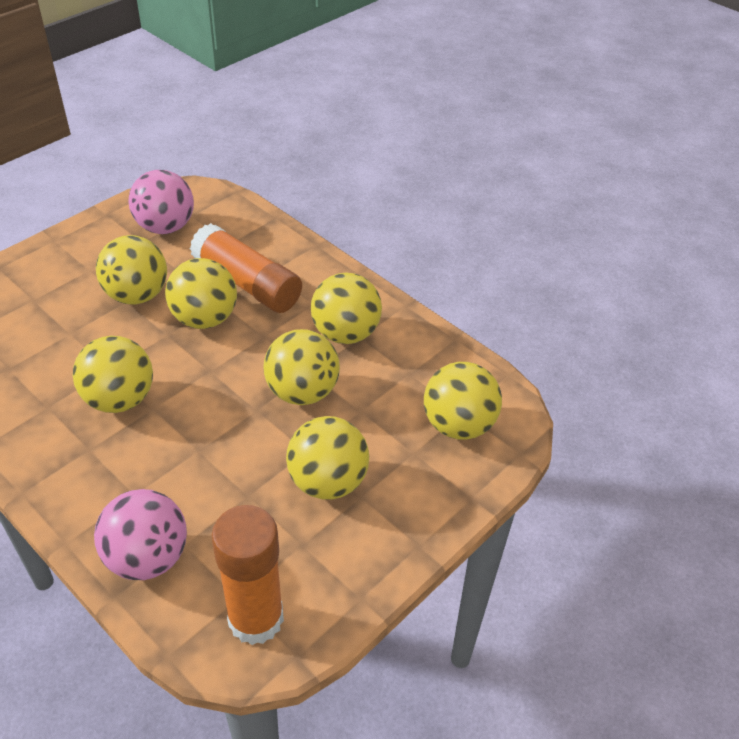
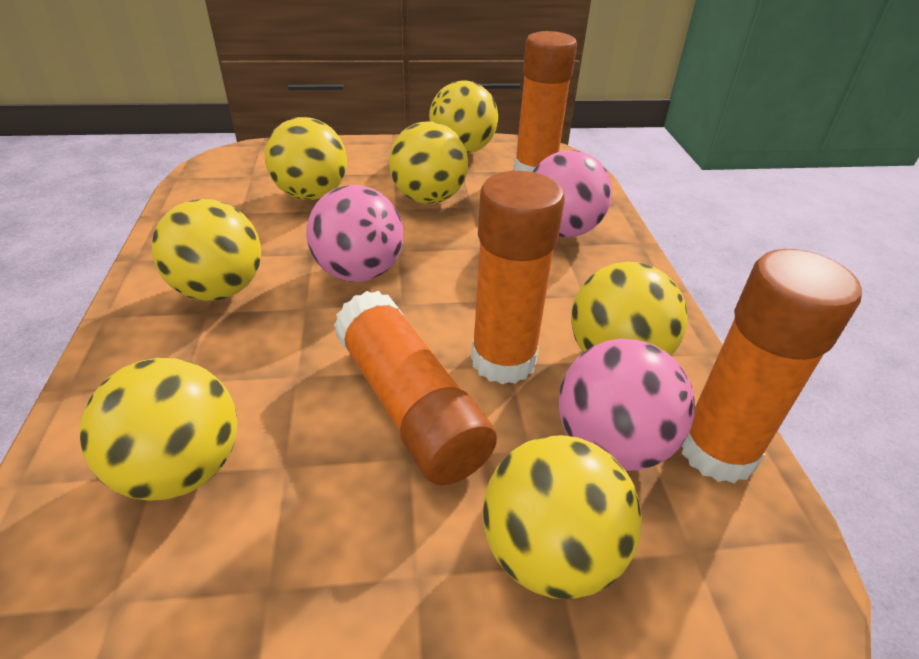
orange glue stick: [190,223,302,313] [212,505,284,645] = 2 -> [334,291,497,485] [471,171,565,385] [514,31,577,172] [682,249,862,483] = 4
pink ball: [94,489,187,580] [129,170,194,234] = 2 -> [306,185,403,282] [533,150,612,237] [559,339,695,471] = 3

